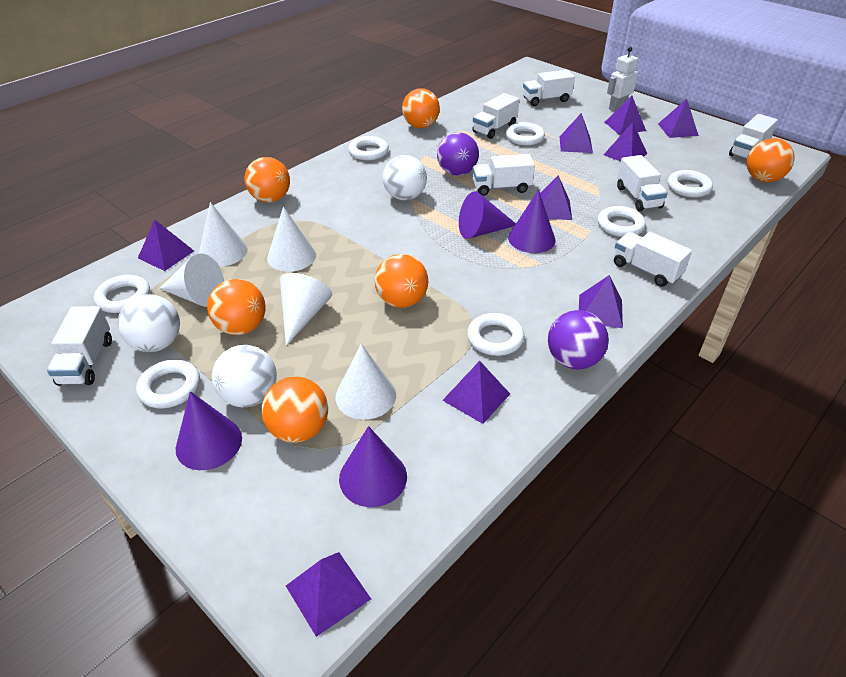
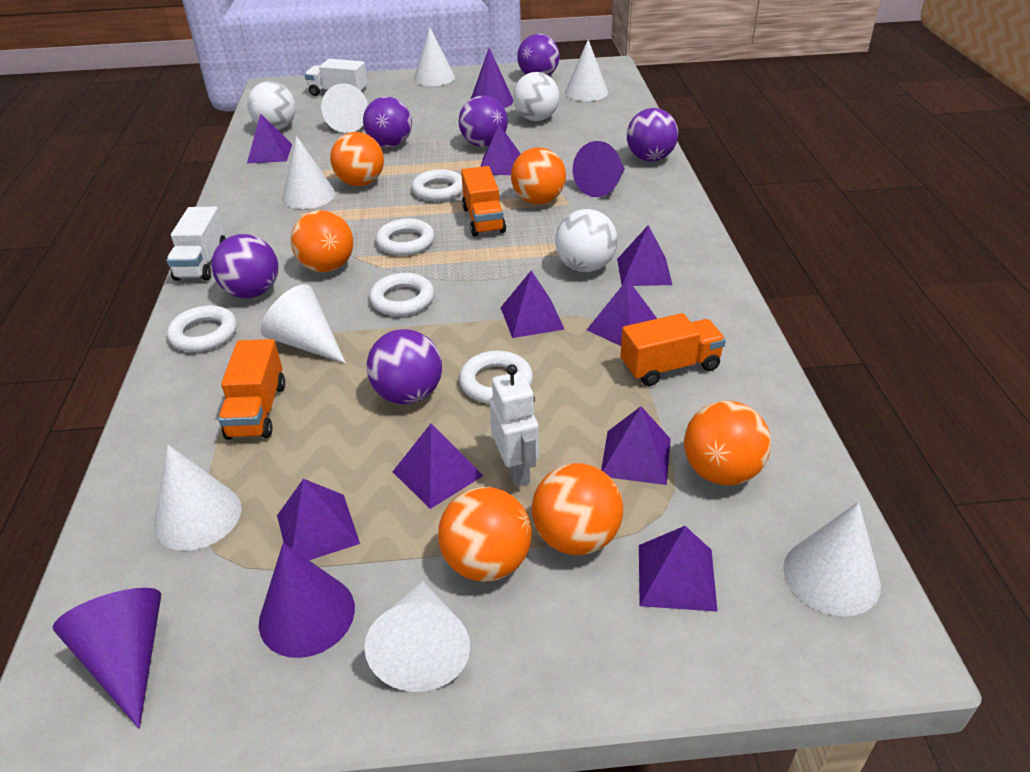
orange truck: none = 0 -> [218,339,285,440] [461,166,506,237] [620,313,726,386] = 3
purple ball: [437,132,479,176] [548,310,609,370] = 2 -> [211,234,278,298] [363,96,412,148] [366,329,442,404] [459,96,508,147] [517,34,559,76] [627,108,678,161] = 6
white cone: [159,254,224,307] [199,202,248,267] [267,207,316,272] [280,273,332,346] [335,344,396,420] = 5 -> [154,445,242,551] [261,284,346,364] [282,136,336,209] [321,84,368,133] [364,580,470,692] [414,27,455,86] [565,40,608,101] [783,502,881,616] = 8
white ring: [94,275,150,313] [136,360,200,408] [348,136,389,160] [467,313,524,356] [506,122,545,146] [598,206,646,237] [668,170,713,198] = 7 -> [167,305,237,352] [369,273,434,316] [375,218,435,256] [411,169,463,201] [459,351,533,404] = 5
white truck: [47,306,112,386] [472,93,520,139] [472,154,535,196] [523,70,575,106] [614,232,692,287] [617,155,668,211] [729,114,778,160] = 7 -> [166,207,226,281] [305,59,368,96] = 2

